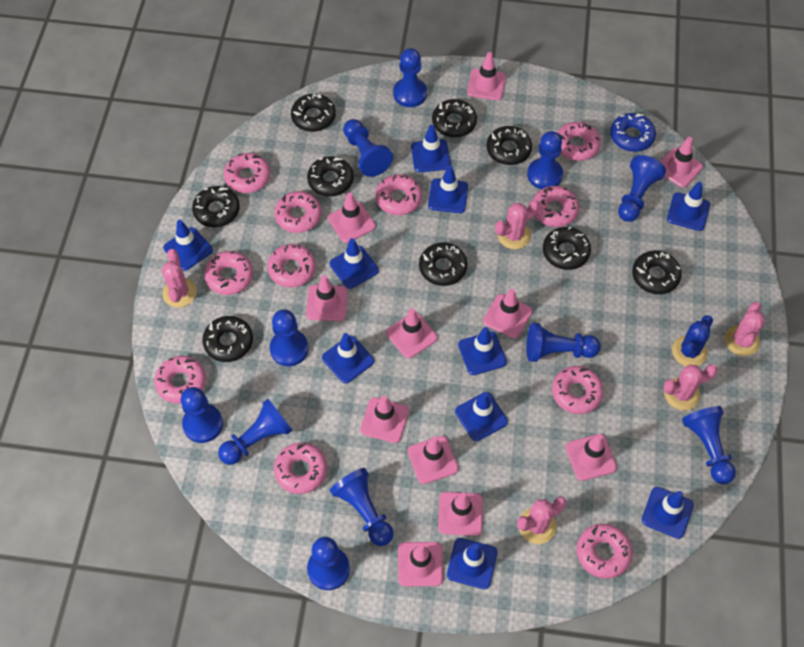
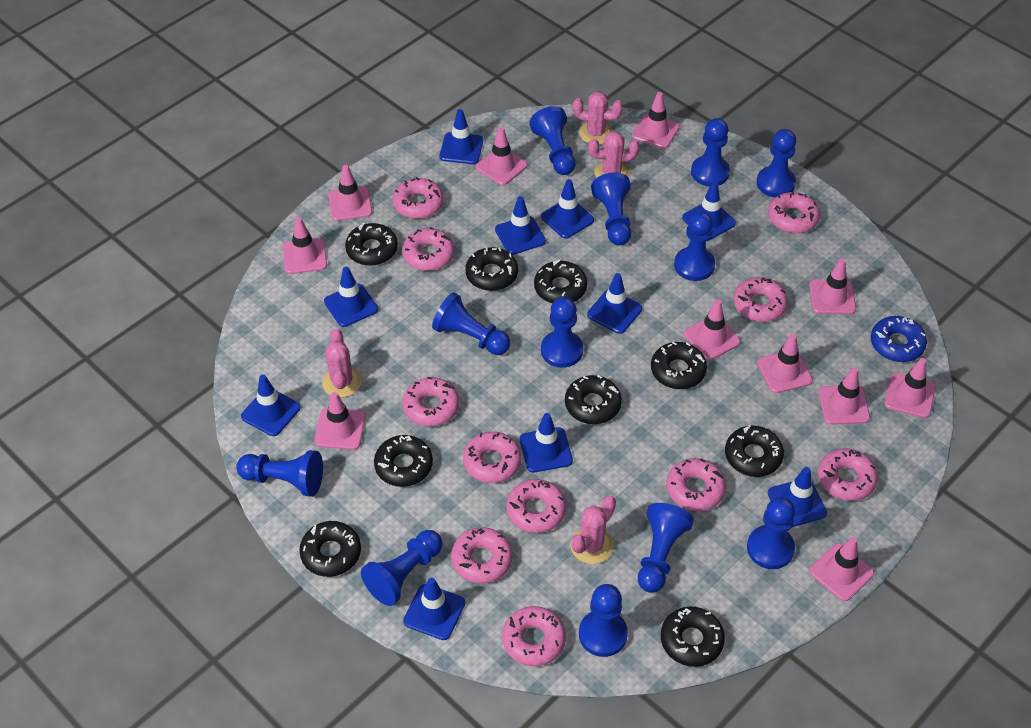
blue cactus: [672,315,713,366] = 1 -> none = 0
blue pawn: [181,387,223,443] [218,399,292,465] [270,309,309,366] [307,537,350,590] [330,468,394,546] [343,119,393,177] [393,48,427,107] [526,323,601,362] [527,131,563,189] [618,155,666,222] [682,406,736,484] = 11 -> [236,450,323,497] [361,530,443,606] [432,292,510,355] [529,106,576,175] [541,297,583,368] [579,584,628,657] [591,172,631,245] [638,503,694,593] [674,211,715,281] [691,118,730,187] [747,497,795,569] [756,129,796,197] = 12
pink cactus: [162,249,197,307] [495,200,540,249] [517,496,566,544] [663,364,718,410] [725,302,765,356] = 5 -> [322,329,362,398] [571,496,616,564] [573,91,623,145] [588,131,640,178] = 4

